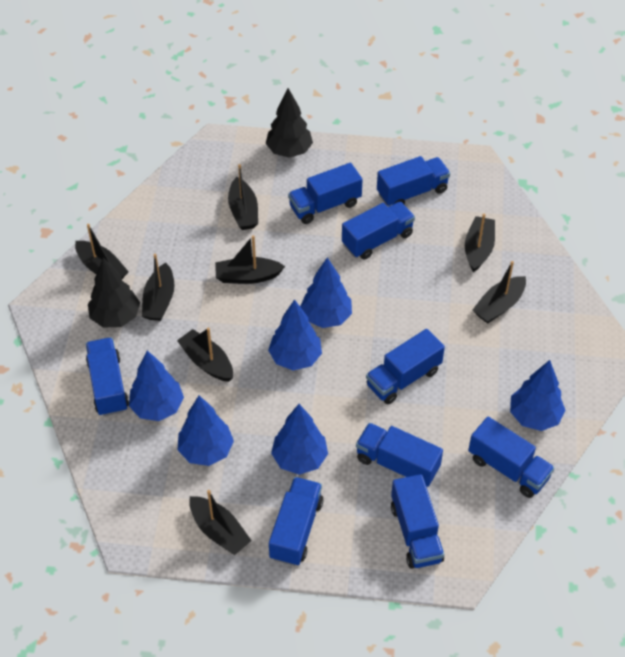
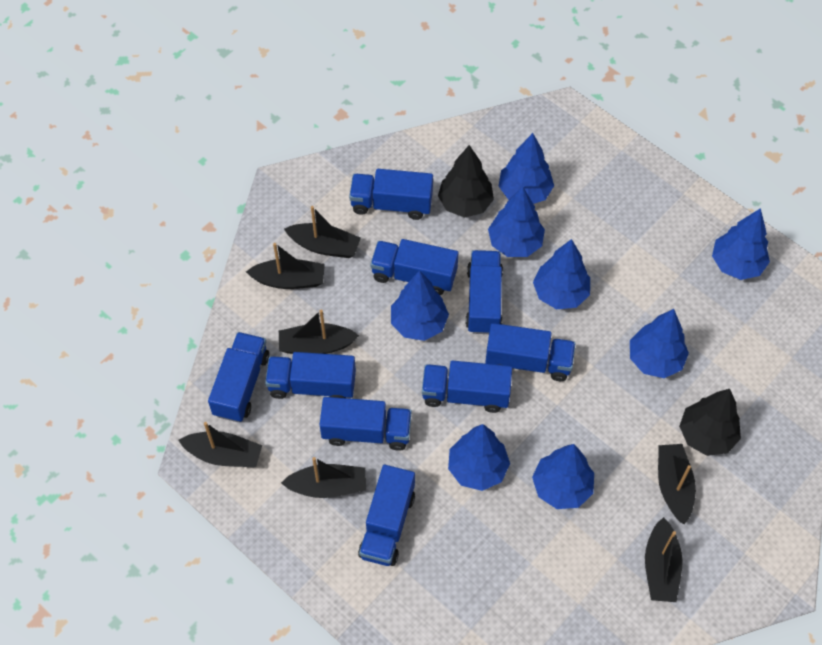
black boat: [75,224,129,279] [142,254,175,321] [177,328,233,382] [189,490,252,555] [215,235,285,284] [228,164,258,230] [465,214,495,272] [472,261,526,324] = 8 -> [179,422,262,467] [246,243,325,289] [279,310,359,354] [281,457,366,498] [284,206,361,258] [645,517,683,602] [658,444,696,524] = 7
blue tree: [129,350,184,421] [178,396,234,466] [268,299,322,371] [271,404,328,475] [300,257,352,328] [510,360,566,431] = 6 -> [391,271,449,341] [448,424,510,491] [488,187,545,257] [499,133,554,204] [532,444,594,509] [533,239,590,309] [630,309,689,378] [712,208,770,280] = 8

